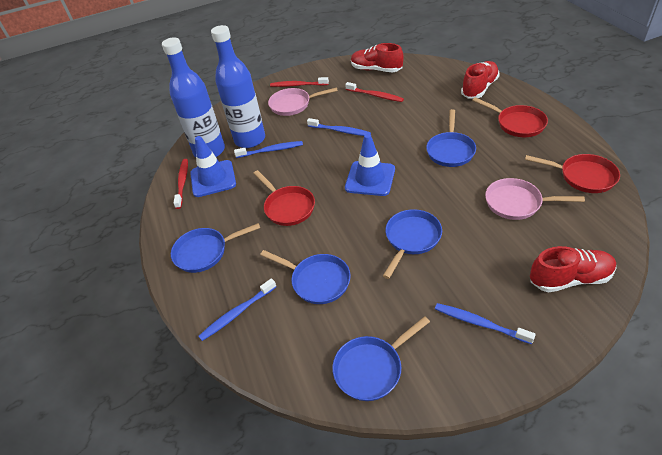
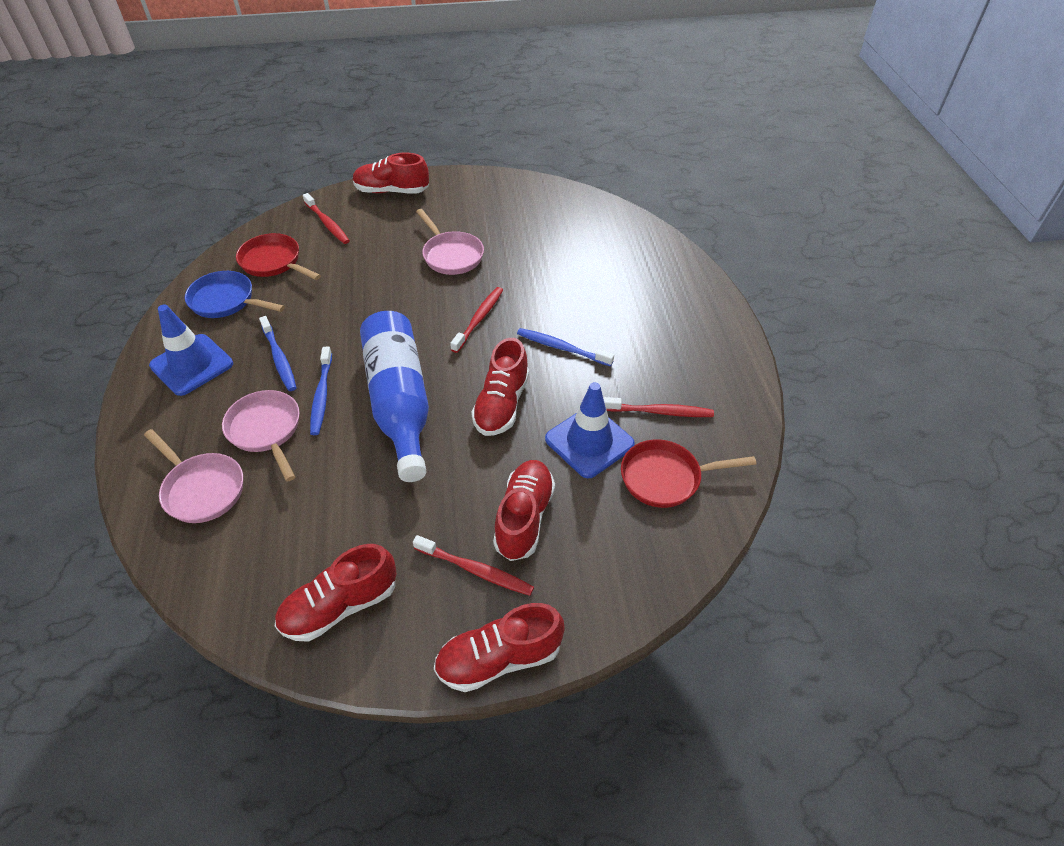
blue bottle: [162,37,225,157] [211,25,265,148] = 2 -> [360,311,429,482] = 1
blue pan: [171,223,260,273] [260,250,350,304] [332,316,430,401] [383,209,442,279] [426,109,476,167] = 5 -> [185,271,285,318] = 1
blue toothbrush: [199,278,276,341] [234,141,303,158] [307,118,371,136] [435,303,536,344] = 4 -> [259,316,297,391] [310,346,332,435] [517,328,614,367] = 3
pink pan: [268,87,338,116] [485,178,585,220] = 2 -> [144,429,243,523] [222,390,300,482] [416,209,484,275] = 3
red pan: [253,170,315,226] [472,97,548,137] [525,154,620,193] = 3 -> [236,233,321,280] [621,439,756,508] = 2
red shoe: [351,43,404,72] [461,61,500,99] [530,246,617,292] = 3 -> [275,544,397,642] [353,152,429,194] [434,603,565,692] [471,338,529,436] [493,460,555,561] = 5
red toothbrush: [174,159,188,209] [270,77,329,87] [345,82,404,102] = 3 -> [303,193,350,244] [413,535,534,596] [450,287,503,353] [603,397,714,417] = 4

